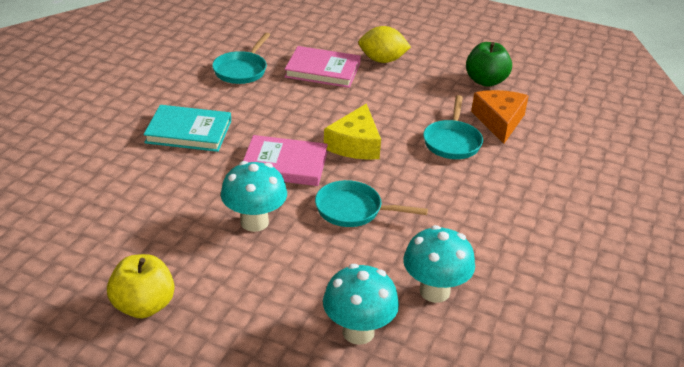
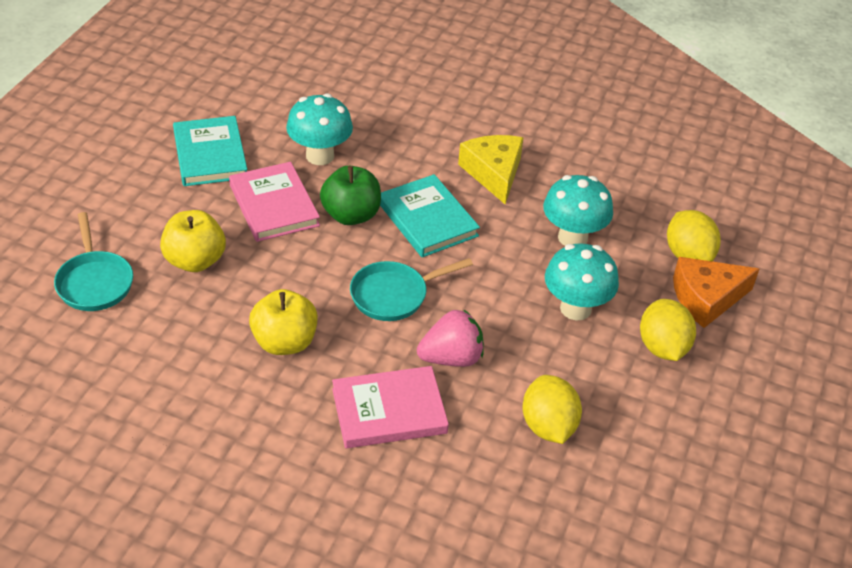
pink strawberry: none = 0 -> [417,310,484,367] = 1
turquoise book: [143,105,231,152] = 1 -> [173,116,247,186] [380,174,480,258] = 2
turquoise pan: [212,33,270,84] [315,180,428,227] [423,95,483,159] = 3 -> [54,212,133,311] [350,258,473,321] = 2
yellow apple: [107,254,175,318] = 1 -> [160,210,226,272] [249,289,318,355] = 2
yellow lemon: [358,26,411,63] = 1 -> [523,375,582,444] [640,299,696,361] [667,210,721,261] = 3

